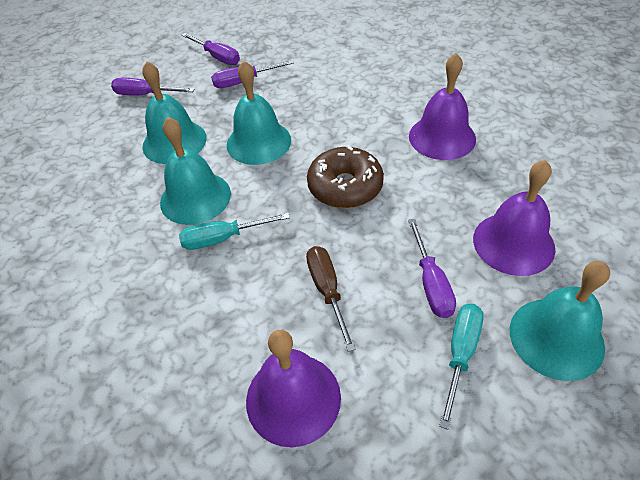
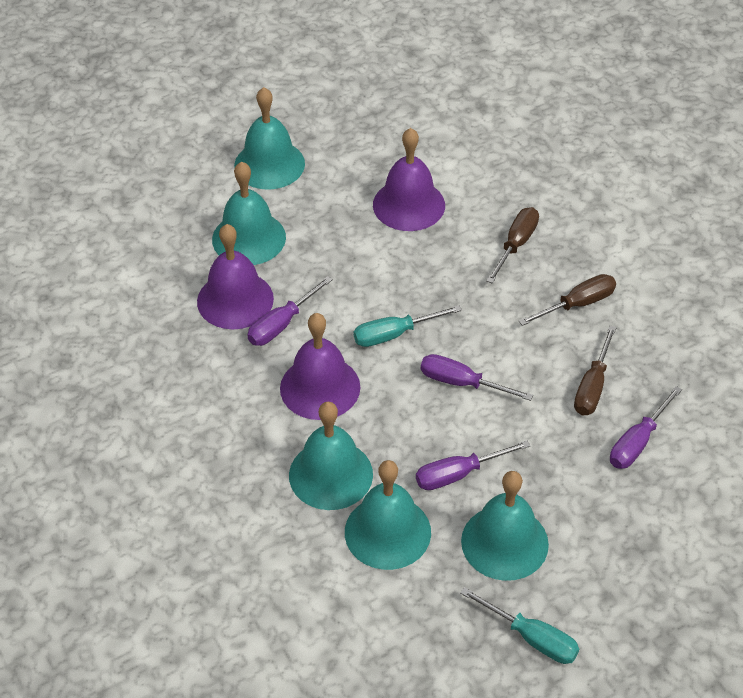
brown donut: [307,145,384,208] = 1 -> none = 0
brown screwdriver: [306,246,356,352] = 1 -> [486,207,539,283] [519,274,616,326] [574,326,617,415] = 3
turquoise bell: [142,61,207,164] [160,117,231,225] [227,61,291,165] [510,261,610,381] = 4 -> [212,161,286,265] [234,87,305,190] [289,401,373,510] [345,460,431,570] [461,471,549,581] = 5

